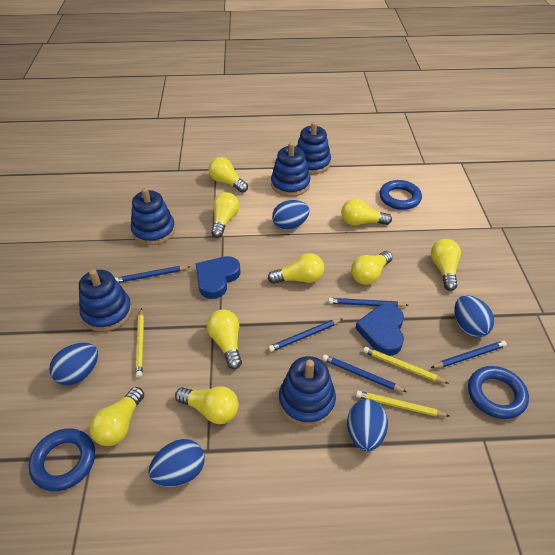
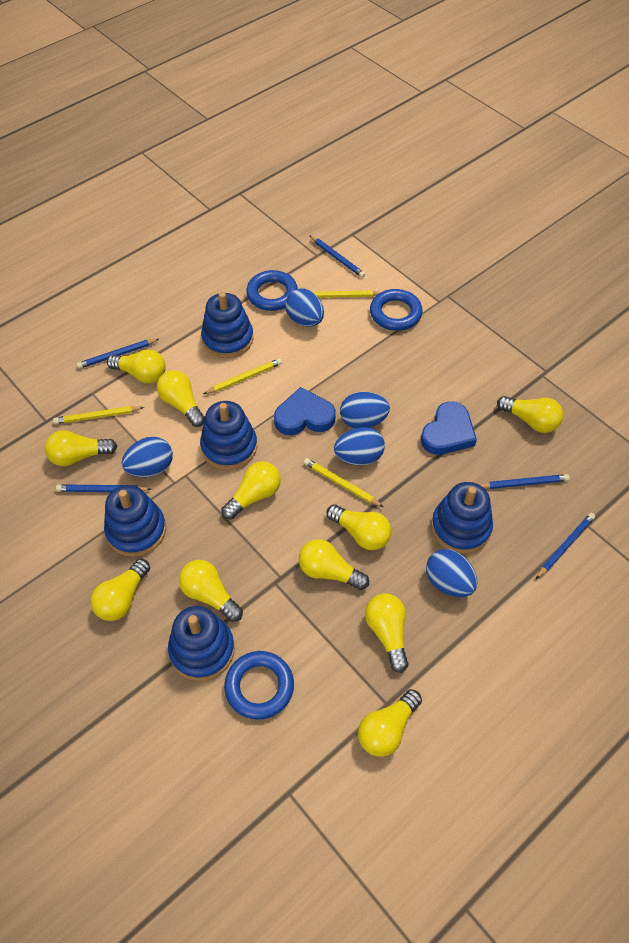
yellow light bulb: [89,387,144,446] [175,386,239,424] [206,309,242,369] [208,157,248,193] [211,192,239,238] [268,253,324,284] [341,199,392,226] [351,251,393,285] [431,239,461,291] = 9 -> [45,430,117,466] [91,559,150,621] [107,349,166,383] [157,370,205,427] [179,560,243,622] [221,461,281,519] [299,539,369,590] [327,504,392,550] [358,689,422,757] [365,593,409,673] [497,396,563,433] = 11
yellow pencil: [136,308,144,378] [356,391,449,417] [363,347,449,384] = 3 -> [53,406,144,424] [203,358,282,394] [304,458,384,507] [313,290,381,298] = 4

